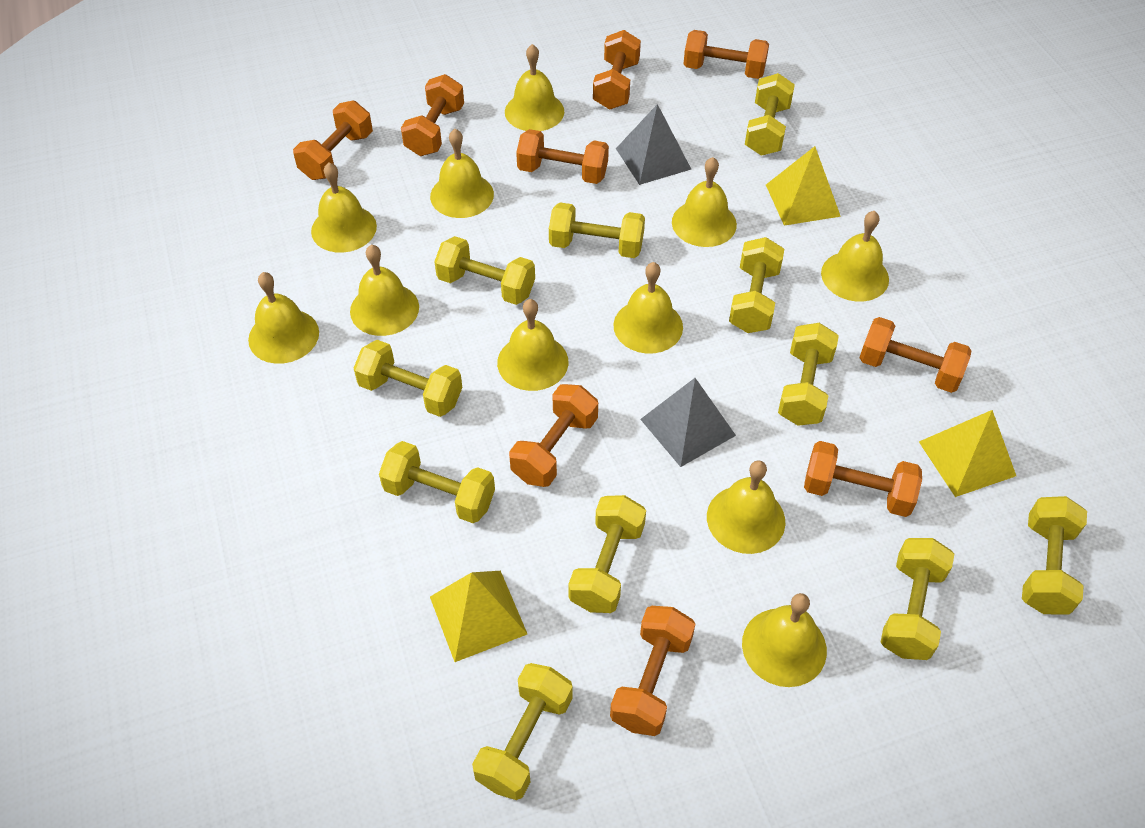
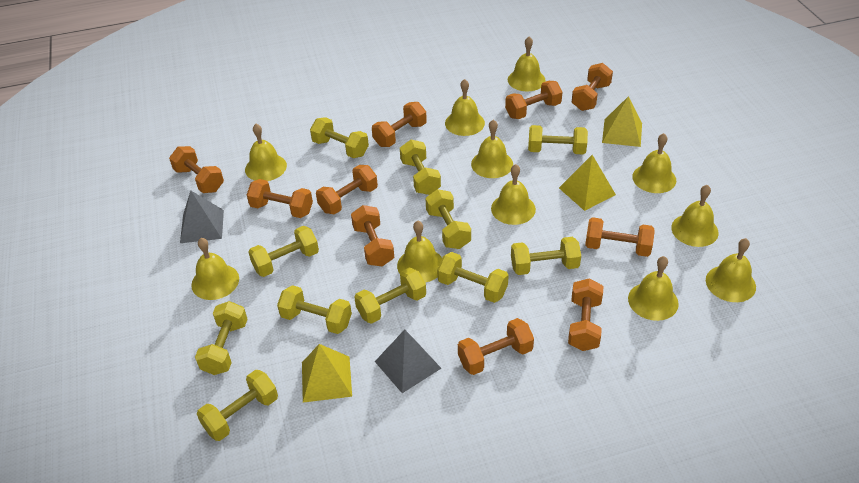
orange dumbbell: [293,100,373,180] [401,74,464,156] [509,384,598,487] [516,129,609,184] [593,30,641,109] [610,606,695,736] [683,30,769,79] [804,441,922,517] [859,317,971,393] = 9 -> [169,146,224,193] [247,179,313,218] [316,165,378,215] [351,205,394,266] [372,102,427,147] [458,318,534,375] [505,81,563,119] [568,279,603,351] [572,63,613,111] [585,217,655,257] = 10

